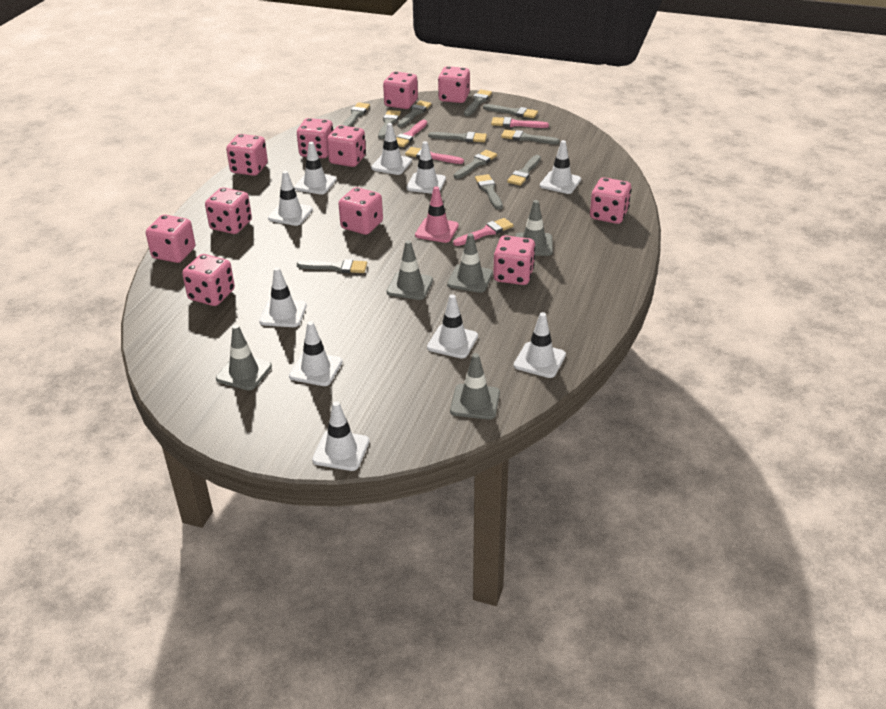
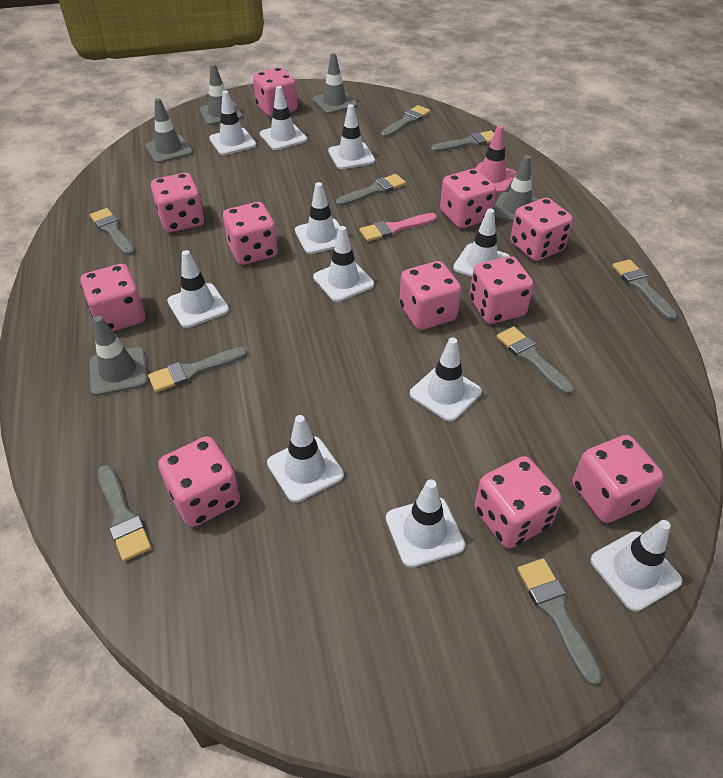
grey brush: [297,259,367,273] [342,102,370,127] [378,110,401,139] [397,100,431,127] [428,132,487,142] [454,150,497,179] [464,89,492,116] [475,174,503,210] [483,104,538,118] [501,129,560,144] [507,155,541,186] = 11 -> [90,208,135,256] [98,465,151,561] [148,347,247,392] [336,174,406,206] [381,105,430,138] [431,131,494,152] [497,327,574,395] [517,558,602,686] [612,259,677,321] = 9
pink brush: [396,120,427,147] [405,147,464,164] [453,218,513,246] [491,117,549,128] = 4 -> [359,213,437,242] = 1
white traffic cone: [259,267,307,327] [268,171,313,226] [289,321,343,386] [294,142,336,195] [312,401,369,471] [371,123,412,175] [406,141,446,194] [427,294,478,358] [514,312,566,378] [540,140,581,194] = 10 -> [167,250,229,328] [209,91,256,155] [260,86,307,150] [267,415,344,503] [295,182,340,254] [313,226,374,302] [328,104,375,169] [386,479,465,568] [410,337,482,422] [453,208,510,277] [590,520,682,612] = 11

